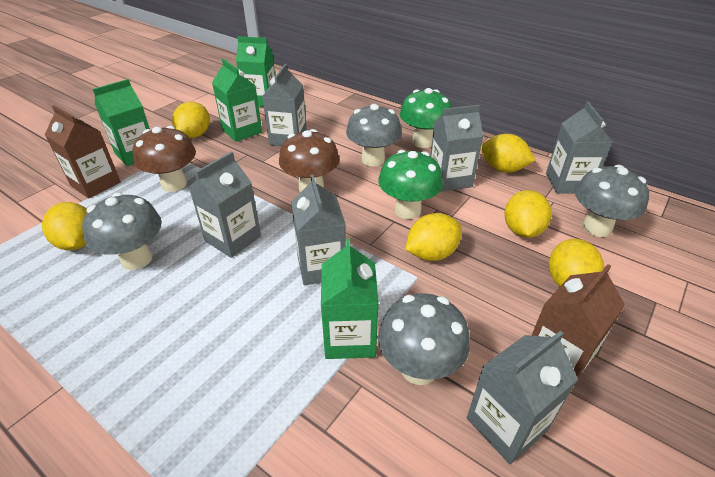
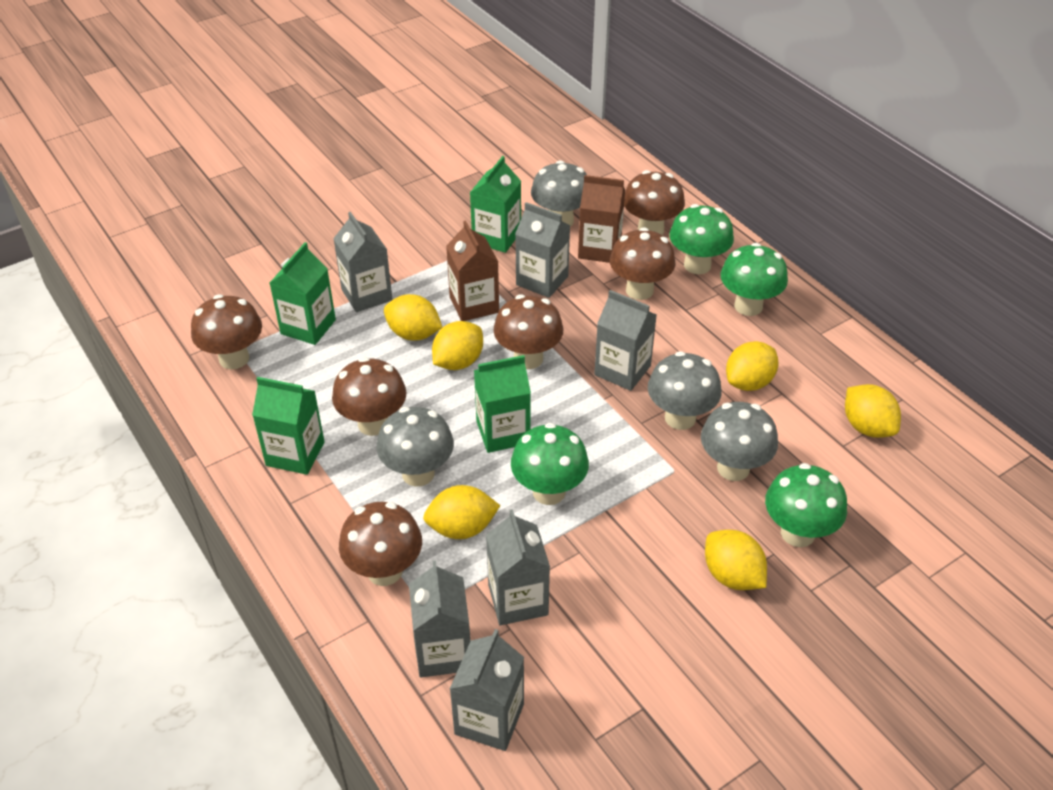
brown mushroom: [132,126,196,192] [279,129,339,193] = 2 -> [191,294,262,369] [332,357,406,436] [339,502,422,586] [494,294,563,369] [610,227,676,300] [624,170,685,235] = 6
green mushroom: [378,150,443,219] [400,88,452,148] = 2 -> [511,423,589,505] [669,204,734,274] [720,243,788,316] [765,463,847,547] = 4

